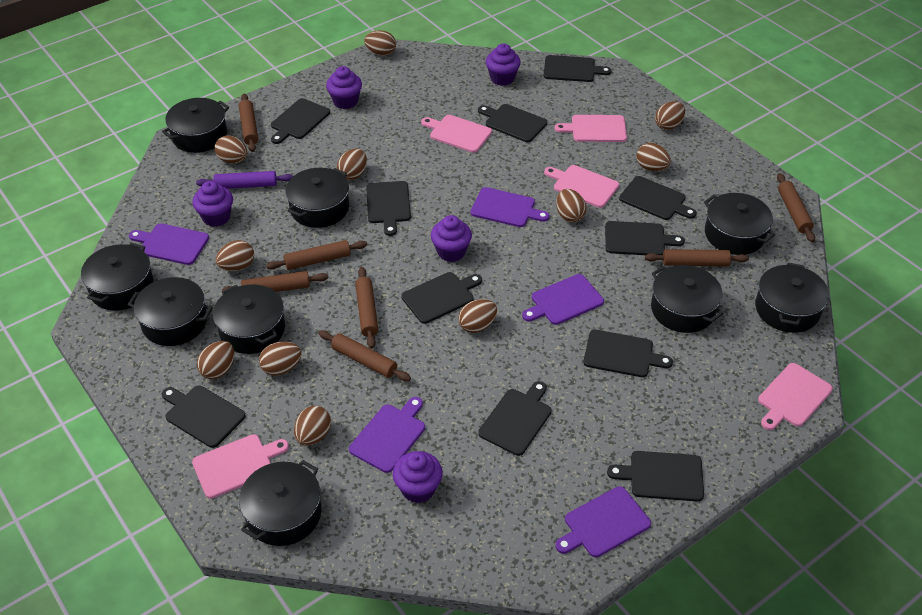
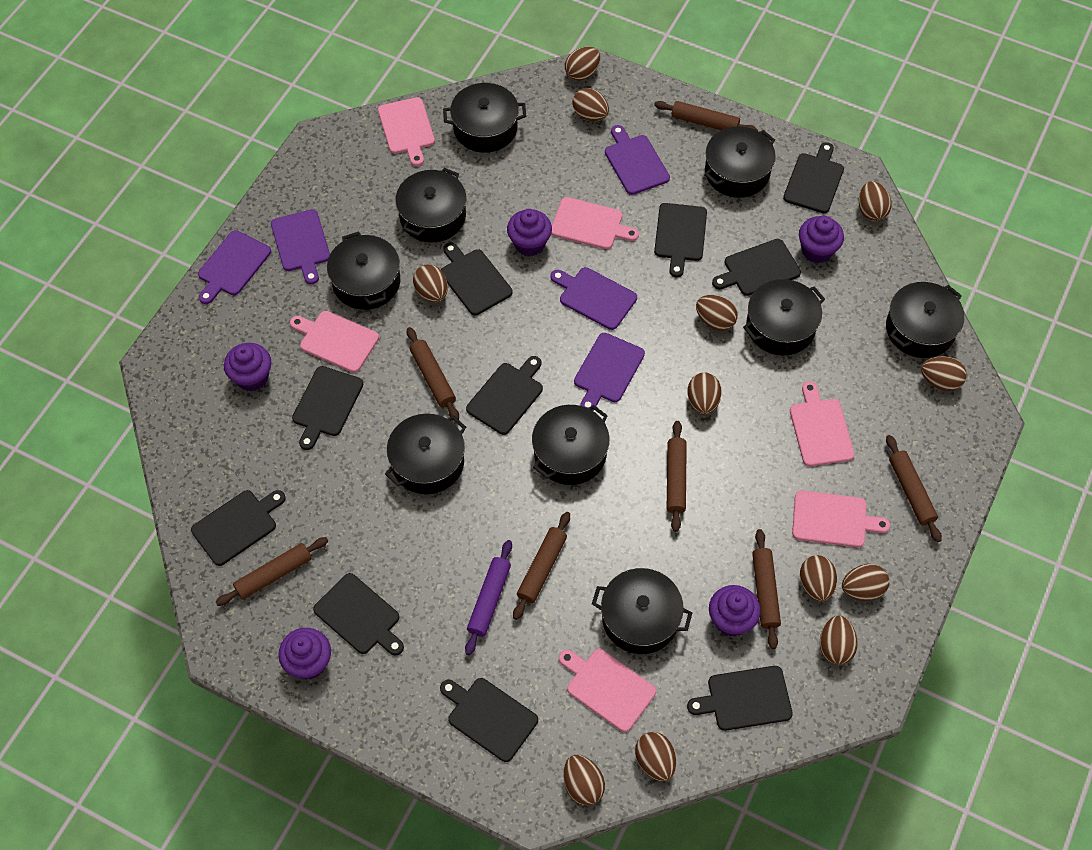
black cutting board: [162,385,246,448] [271,98,330,144] [366,181,411,236] [401,272,482,324] [478,104,547,142] [478,381,552,456] [544,55,612,82] [583,329,673,377] [605,221,685,255] [607,451,704,502] [619,176,697,220] = 11 -> [191,490,286,566] [292,366,363,450] [313,573,404,656] [440,678,538,762] [441,242,513,315] [466,356,543,435] [654,203,707,277] [687,666,793,731] [712,239,801,296] [783,142,844,213] = 10
brown egg: [197,341,234,379] [215,136,247,163] [216,240,254,271] [259,342,302,376] [294,406,331,446] [337,149,367,180] [364,30,396,56] [458,299,497,333] [556,189,587,222] [636,143,671,171] [655,101,685,130] = 11 -> [413,264,448,303] [563,754,605,805] [565,47,600,81] [572,88,609,121] [635,732,676,781] [687,372,722,415] [696,295,738,331] [800,555,837,602] [820,615,857,665] [842,564,889,601] [859,181,891,221] [921,356,967,391] = 12
pink cutting board: [192,434,289,499] [421,115,492,153] [544,165,619,208] [555,115,627,142] [758,363,833,430] = 5 -> [290,311,379,373] [378,97,435,166] [551,197,639,249] [559,649,656,732] [790,381,855,466] [792,490,891,547] = 6

